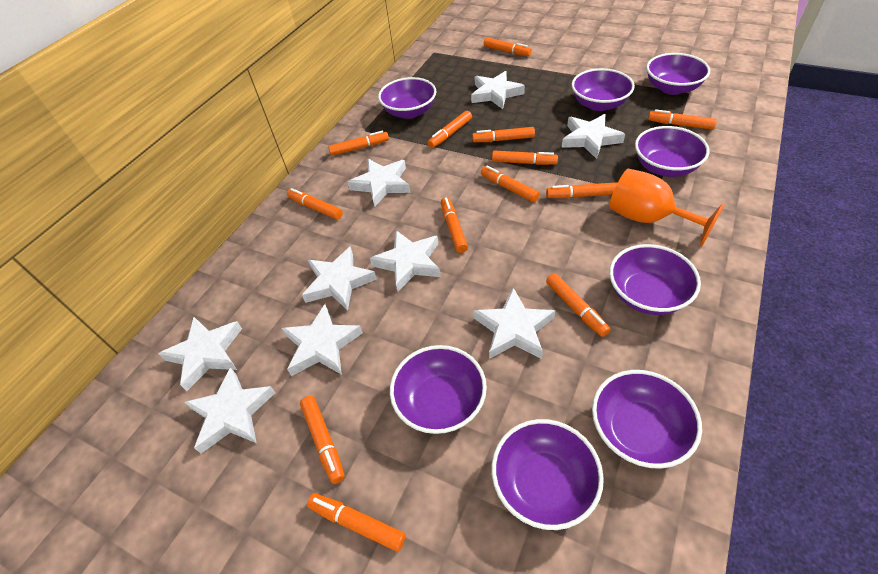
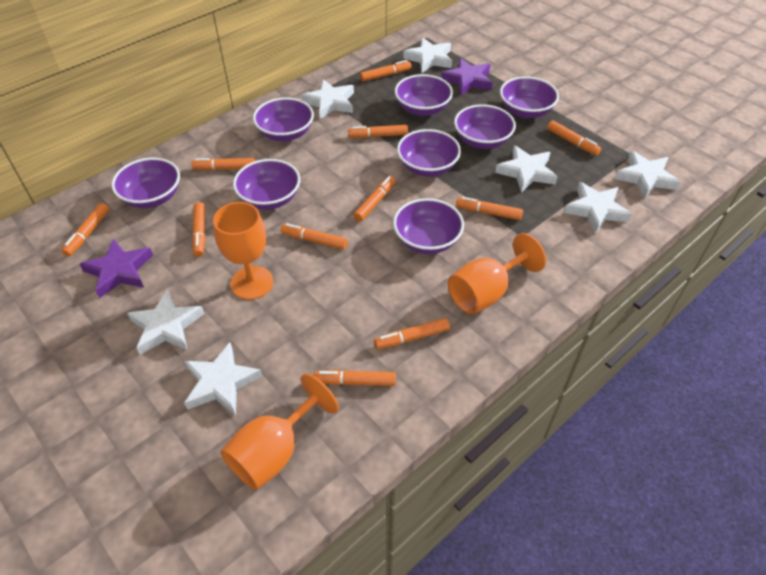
orange goblet: [609,169,725,246] = 1 -> [213,202,273,300] [221,373,339,490] [448,233,546,314] = 3
orange marker: [287,188,343,220] [300,396,345,484] [307,493,406,552] [328,131,389,156] [428,111,472,148] [441,197,468,253] [472,127,535,142] [481,166,540,202] [484,38,532,56] [492,151,558,165] [546,182,617,198] [546,273,610,337] [648,109,717,130] = 13 -> [62,203,109,256] [192,158,255,170] [192,202,205,257] [281,223,348,250] [314,370,396,386] [348,125,408,138] [353,176,396,222] [360,60,412,82] [374,318,450,349] [456,197,523,220] [547,121,601,155] = 11
purple star: none = 0 -> [80,239,153,298] [441,58,493,95] = 2
white star: [158,317,242,391] [185,367,275,454] [282,304,363,376] [302,246,377,311] [348,159,411,207] [370,230,441,291] [471,71,525,109] [473,288,555,359] [562,114,625,159] = 9 -> [127,290,204,355] [184,342,263,415] [301,79,354,119] [403,38,452,73] [495,145,557,193] [564,182,632,233] [614,151,681,198] = 7

